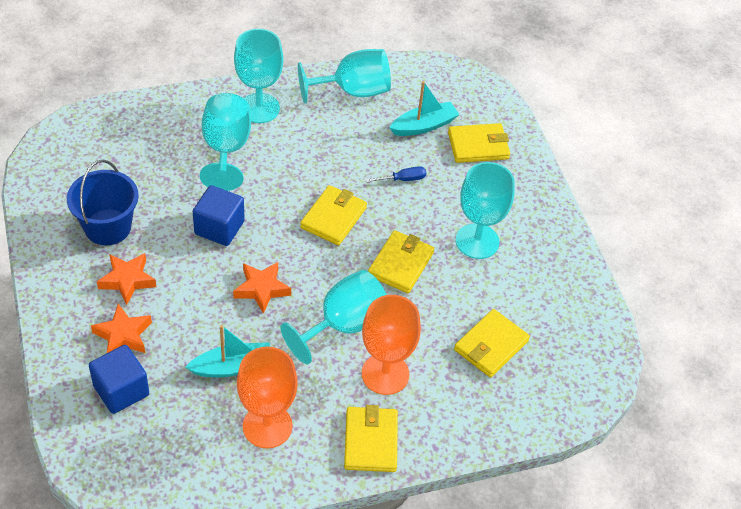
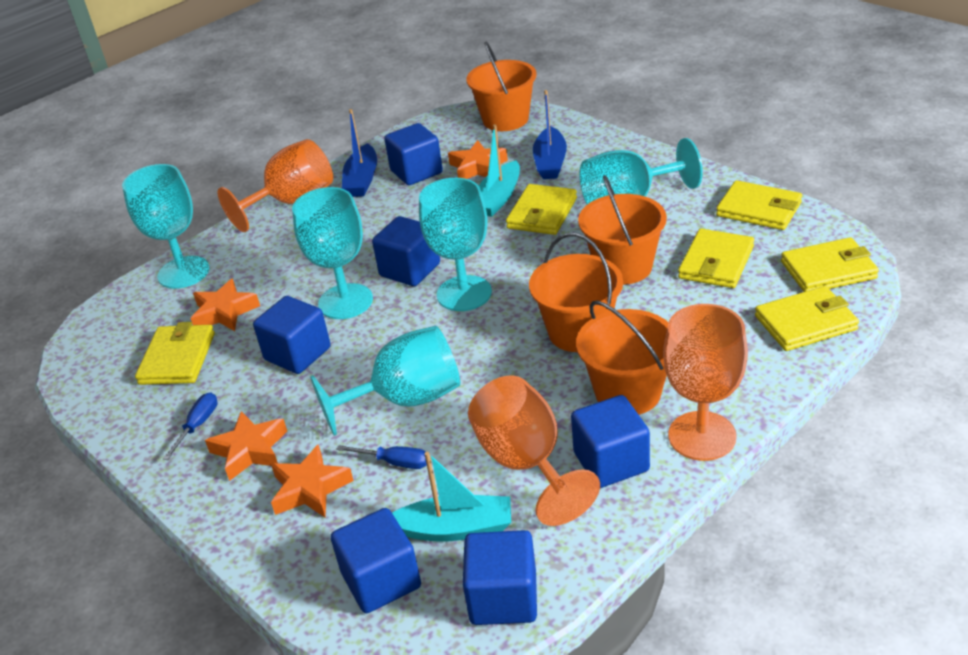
blue boat: none = 0 -> [342,109,377,197] [533,90,567,179] = 2
blue bucket: [67,160,139,245] = 1 -> none = 0
blue cube: [89,345,149,414] [193,185,245,246] = 2 -> [253,296,331,374] [331,508,421,613] [372,216,440,286] [384,123,443,185] [463,530,537,625] [571,395,650,488] = 6
blue screwdriver: [365,166,426,182] = 1 -> [163,392,218,460] [336,445,427,469] = 2
orange bucket: none = 0 -> [466,41,537,131] [529,233,623,352] [576,301,669,415] [578,175,667,285] = 4
orange goblet: [237,346,298,448] [362,295,421,395] = 2 -> [217,139,333,232] [468,376,600,526] [663,304,748,461] = 3
orange star: [91,304,152,353] [97,253,156,305] [233,262,291,314] = 3 -> [190,279,260,331] [205,411,287,481] [271,444,354,517] [448,140,508,179] = 4
yellow wallet: [300,185,367,245] [344,405,398,472] [368,230,434,293] [448,123,510,163] [454,309,530,378] = 5 -> [135,322,215,385] [506,184,577,235] [678,229,754,288] [716,180,802,230] [755,286,859,351] [781,237,879,292] = 6

